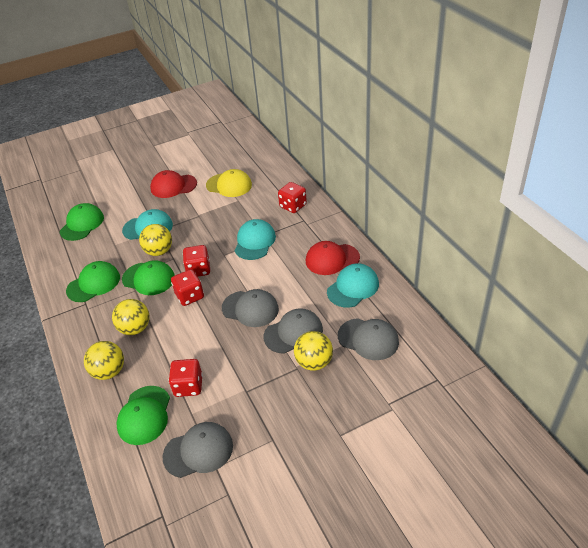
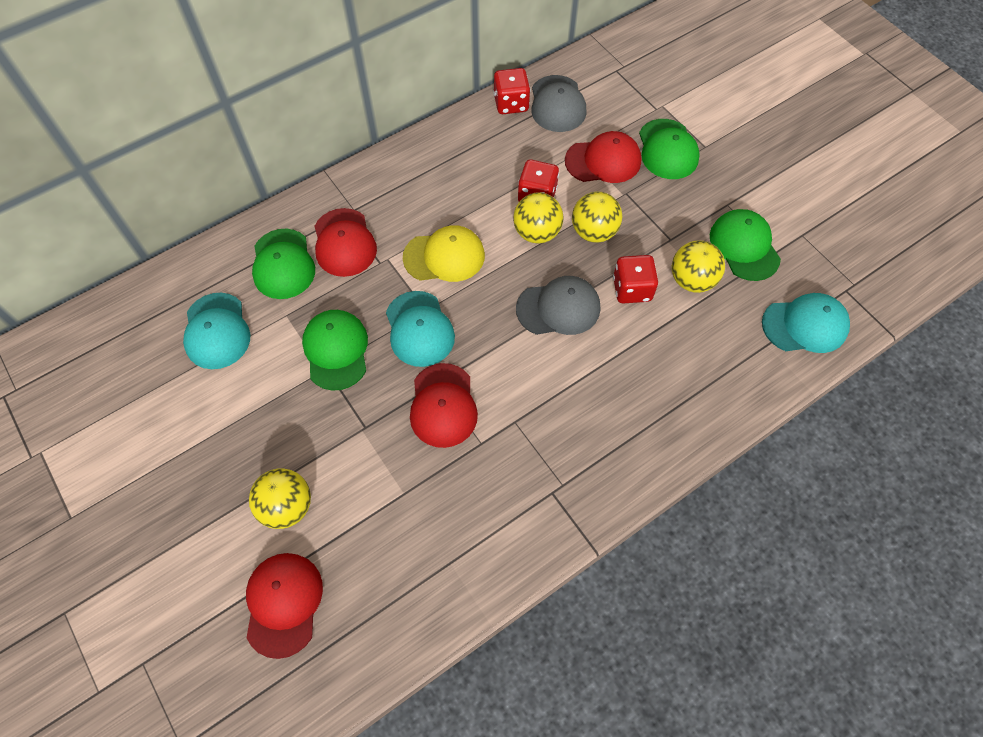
grey cap: [163,422,233,478] [222,289,279,327] [264,308,323,354] [338,318,399,360] = 4 -> [516,276,600,335] [531,75,586,132] = 2
red cap: [150,170,197,198] [306,241,360,275] = 2 -> [246,553,323,659] [314,208,377,277] [410,363,478,448] [565,131,641,183] = 4
red dice: [169,359,203,397] [171,269,204,306] [183,245,210,277] [278,182,307,213] = 4 -> [493,68,530,114] [518,160,559,201] [613,255,658,303] = 3

